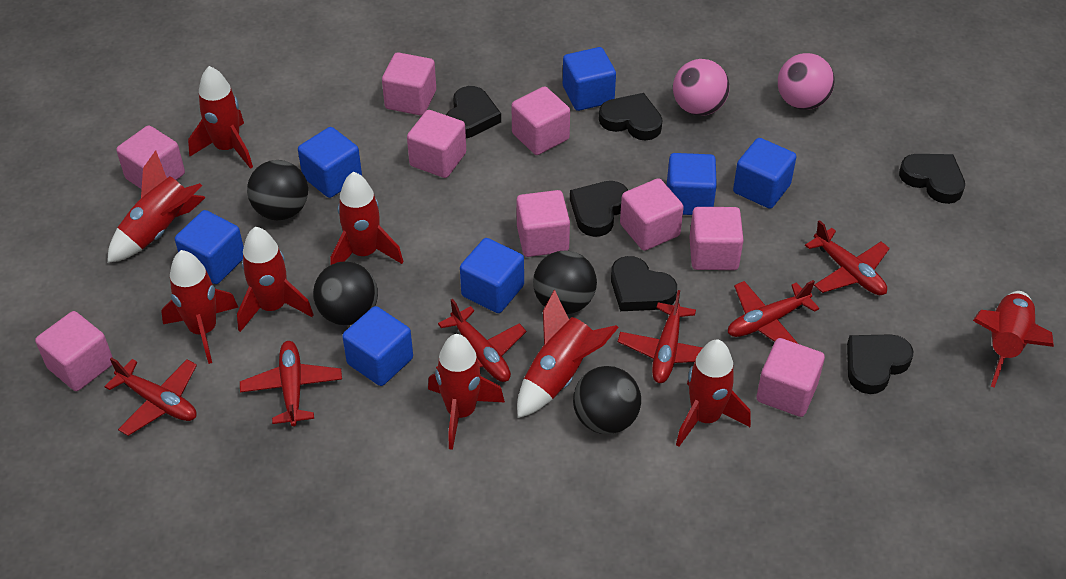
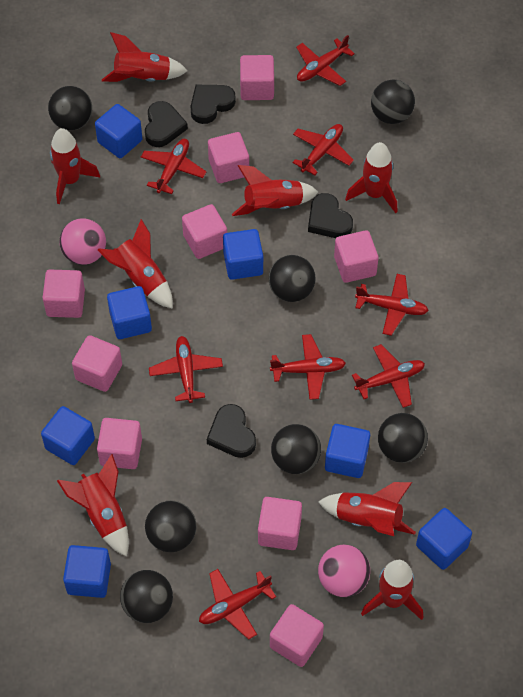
black ball: [247,160,308,220] [313,261,378,325] [533,251,597,314] [573,366,641,434] = 4 -> [48,86,92,130] [120,570,173,623] [145,501,197,552] [269,255,316,302] [271,424,321,474] [371,80,415,124] [378,413,428,463] = 7
black heart: [446,86,501,138] [570,181,628,237] [599,93,662,141] [611,256,677,311] [847,334,913,394] [899,154,965,204] = 6 -> [145,101,188,147] [190,85,236,124] [207,404,256,458] [308,193,353,238] = 4
red plane: [104,357,197,436] [240,341,342,426] [436,299,526,382] [618,290,703,383] [728,280,820,344] [805,220,890,295] = 6 -> [141,139,207,194] [149,336,223,403] [199,569,276,640] [270,334,346,400] [293,124,354,175] [296,35,355,86] [352,344,425,408] [355,274,429,336] = 8
red rocket: [107,150,206,263] [161,250,238,364] [188,66,253,169] [237,226,314,332] [330,172,403,265] [428,334,505,450] [517,290,619,418] [676,339,751,447] [973,291,1054,388] = 9 -> [50,128,100,204] [57,454,129,557] [98,219,173,309] [102,32,188,82] [232,165,318,216] [318,482,416,536] [345,142,397,213] [361,560,423,620] = 8

